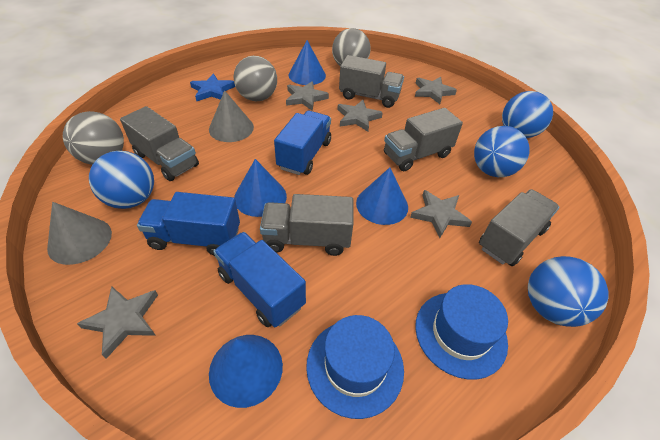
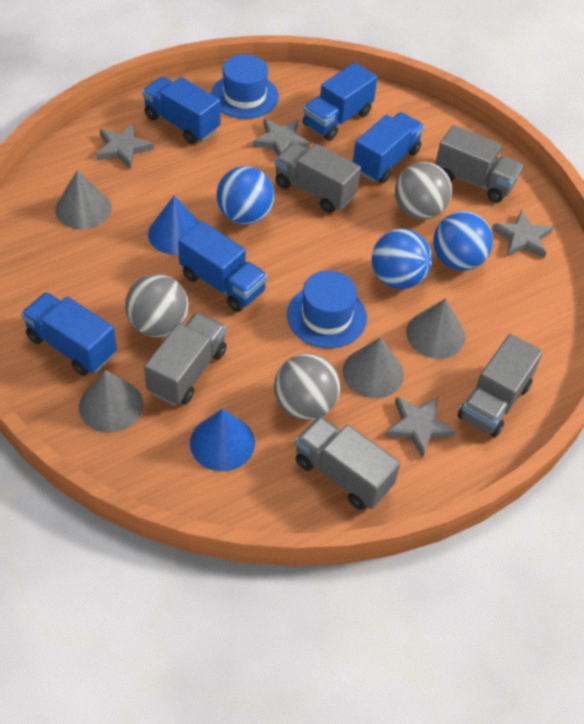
blue ball: [89,151,154,209] [474,126,530,177] [502,91,553,138] [528,256,609,327] = 4 -> [217,166,274,225] [372,229,432,289] [433,211,493,270] = 3
blue cone: [209,335,283,408] [234,159,287,217] [289,40,326,85] [356,167,408,225] = 4 -> [148,195,199,255] [190,409,255,471] = 2
blue star: [190,73,235,101] = 1 -> none = 0
blue truck: [137,192,240,256] [213,232,306,327] [274,110,331,175] = 3 -> [21,292,117,376] [142,76,221,144] [178,221,268,312] [303,62,378,141] [353,112,424,183] = 5
grey cone: [47,202,112,265] [209,90,254,142] = 2 -> [55,170,112,229] [79,370,143,433] [343,337,404,398] [406,298,465,359] = 4
grey star: [77,286,158,359] [286,81,329,111] [337,100,383,131] [410,190,472,238] [415,77,457,104] = 5 -> [96,123,154,169] [253,119,310,156] [385,397,456,458] [492,210,553,258] = 4

